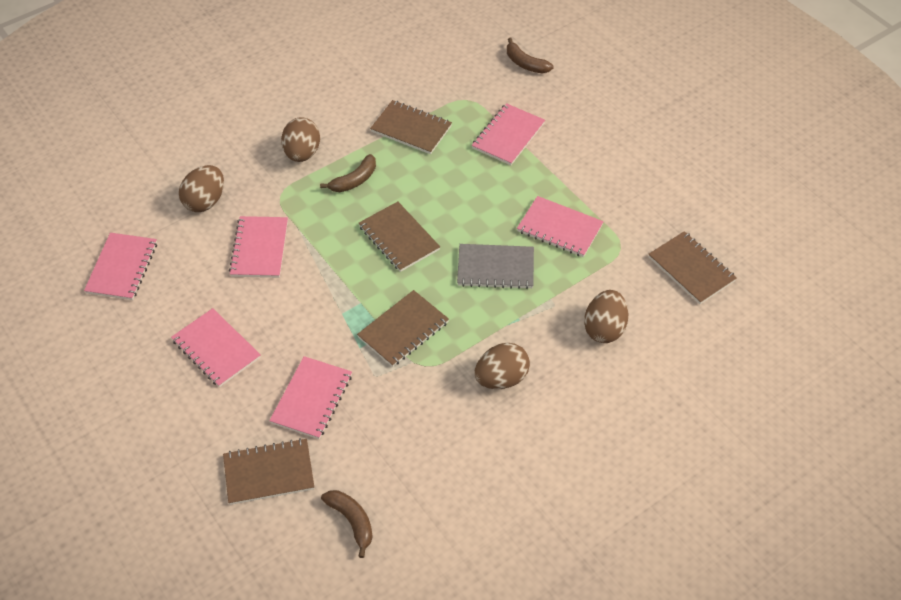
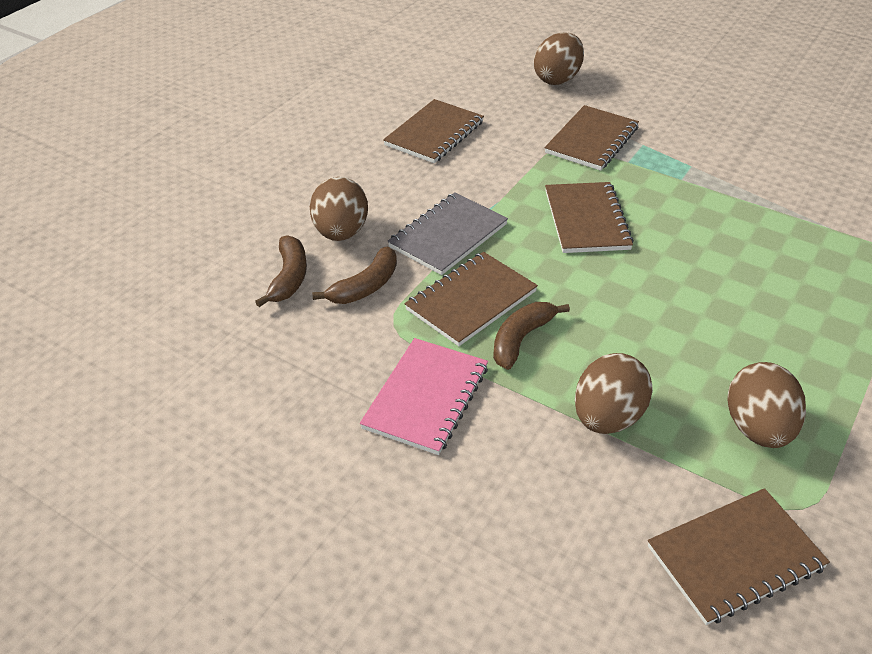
pink notebook: [84,233,157,300] [171,308,261,387] [229,216,288,278] [269,356,352,439] [472,103,545,165] [517,196,604,257] = 6 -> [360,338,488,455] = 1

